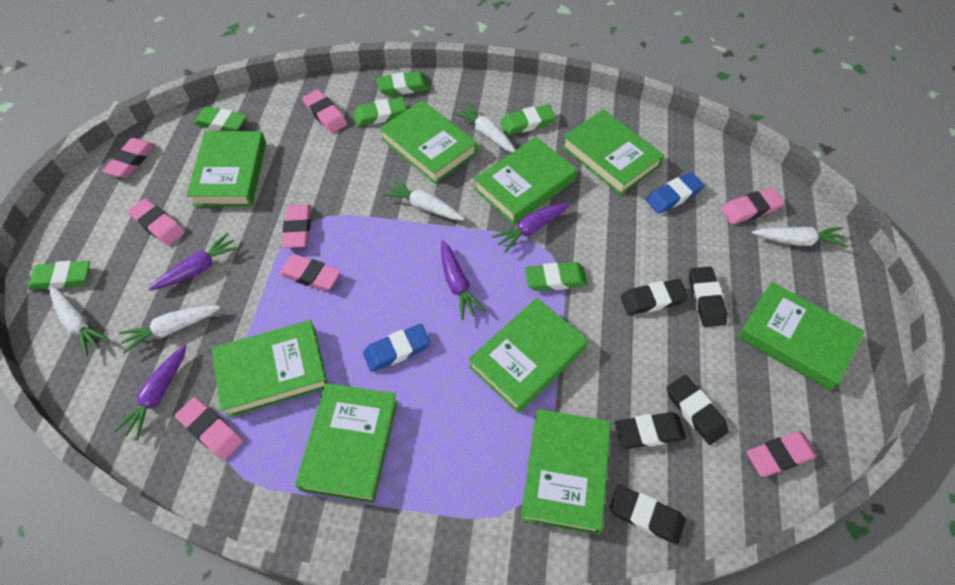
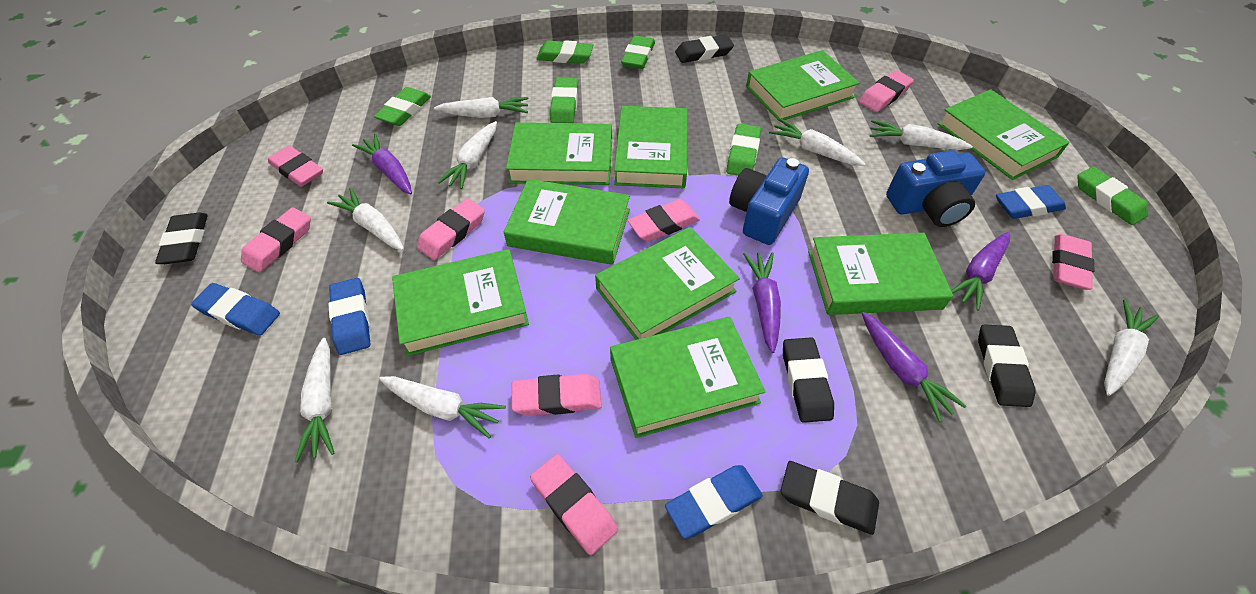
blue camera: none = 0 -> [729,157,809,245] [886,150,985,227] = 2
blue eraser: [363,324,430,372] [646,172,705,214] = 2 -> [191,283,280,336] [328,278,370,355] [665,465,763,539] [996,185,1066,219] = 4
white carrot: [50,287,110,357] [118,306,220,354] [382,179,464,220] [453,103,515,152] [752,227,848,247] = 5 -> [295,338,334,462] [327,187,404,251] [379,376,506,438] [434,97,529,118] [437,121,497,189] [769,119,865,166] [870,120,973,150] [1104,300,1159,396] = 8

